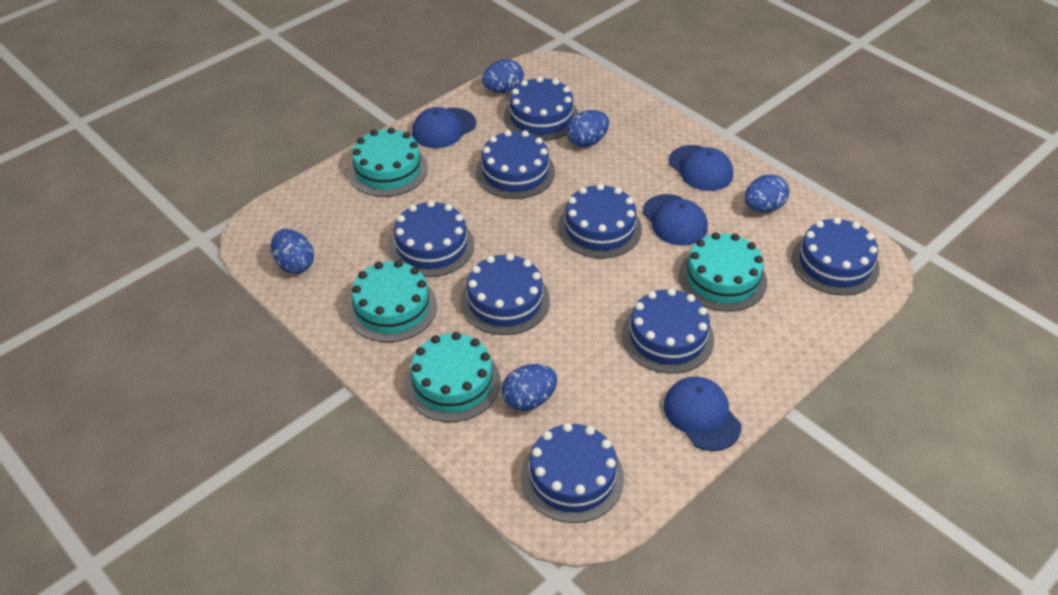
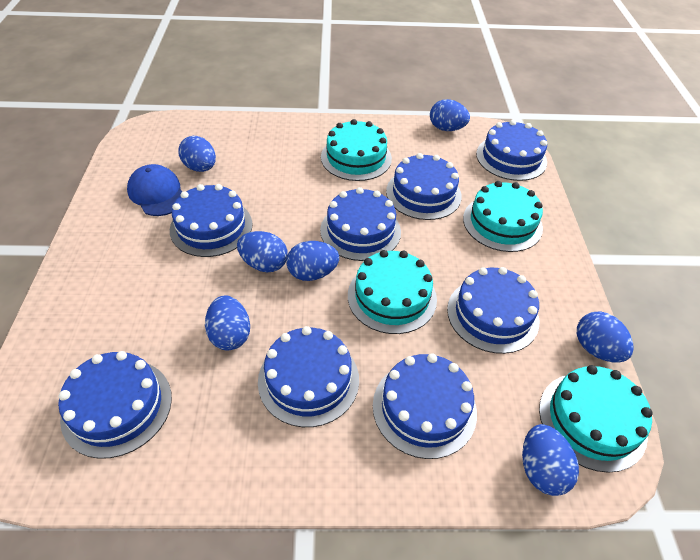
blue cap: [412,107,476,148] [642,194,708,246] [663,377,741,451] [668,145,733,191] = 4 -> [127,164,183,216] = 1
blue egg: [271,229,314,274] [482,59,524,93] [502,364,557,411] [566,110,609,147] [744,174,789,213] = 5 -> [178,136,216,172] [205,296,250,350] [237,231,288,273] [286,241,339,281] [430,99,470,131] [522,424,579,496] [577,311,634,363] = 7

